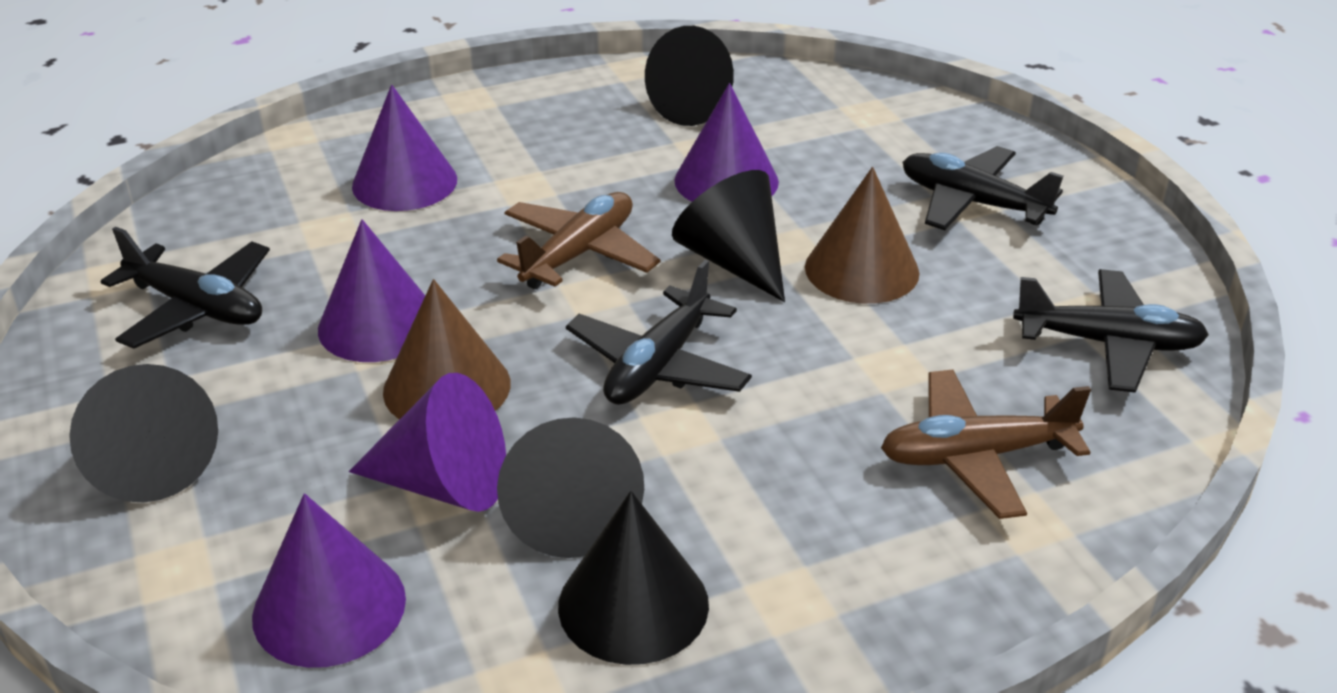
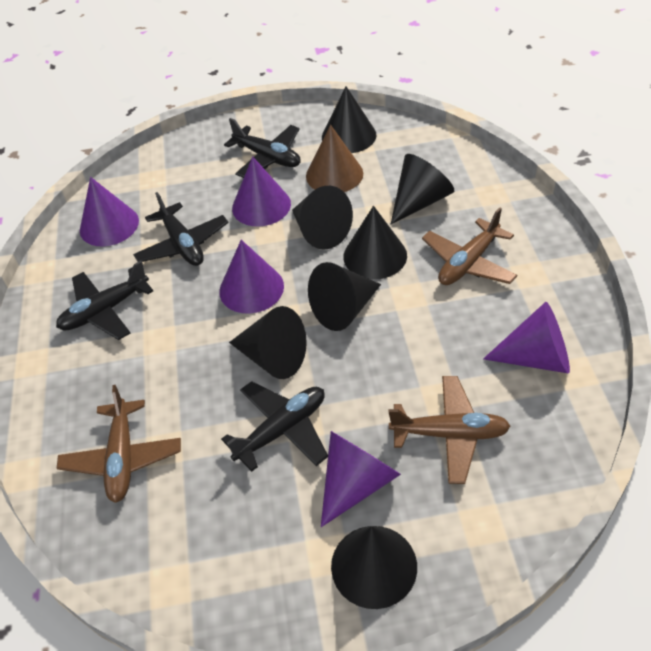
black cone: [69,364,218,503] [497,417,644,558] [558,491,709,665] [645,26,734,126] [672,170,785,302] = 5 -> [229,306,307,379] [292,186,353,250] [308,262,381,331] [322,87,376,153] [331,526,417,609] [343,206,407,279] [391,154,454,224] = 7
brown cone: [383,279,511,420] [805,167,919,304] = 2 -> [306,125,363,192] = 1
brown plane: [497,192,661,289] [881,370,1091,519] = 2 -> [56,385,181,503] [389,376,510,484] [422,207,517,285] = 3

